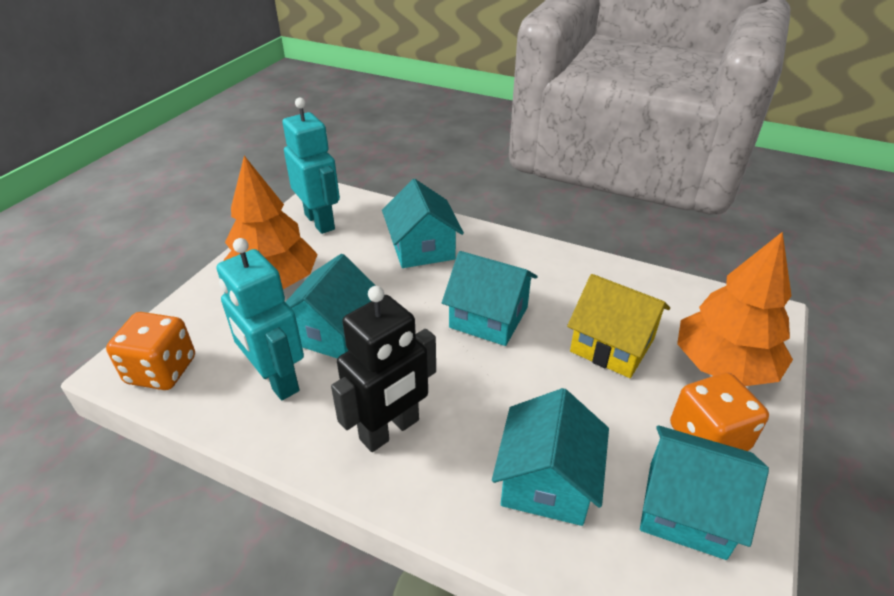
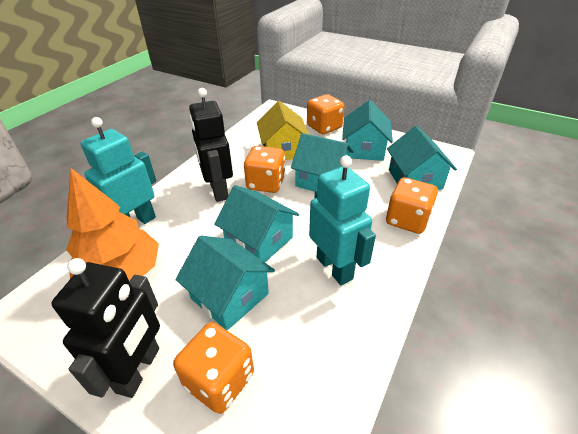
black robot: [331,286,436,452] = 1 -> [51,258,160,398] [189,88,233,202] = 2
orange dice: [106,312,195,390] [670,372,769,451] = 2 -> [173,322,254,414] [244,146,286,193] [307,94,344,134] [386,177,438,234] = 4
orange tree: [223,156,318,289] [677,232,793,386] = 2 -> [66,168,159,281] = 1

